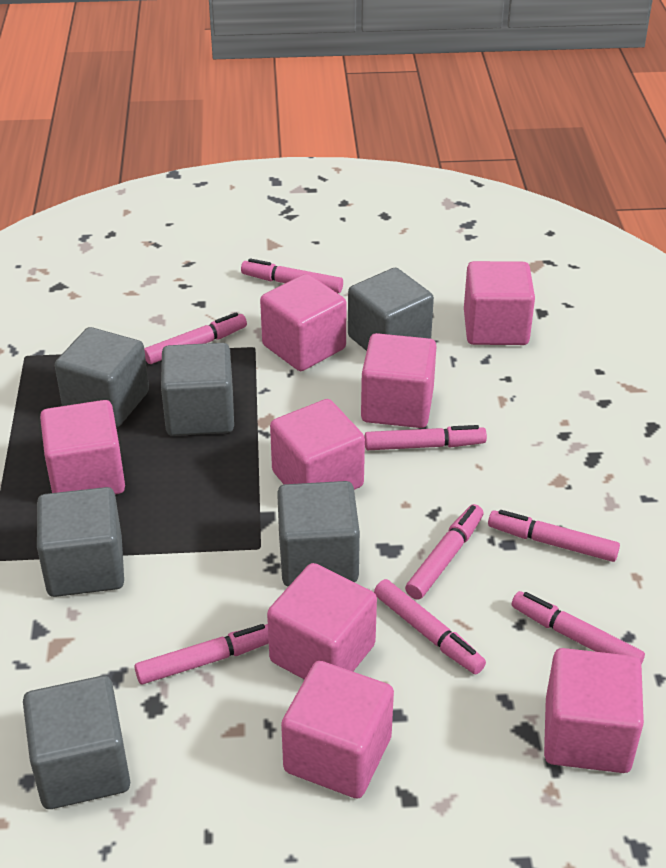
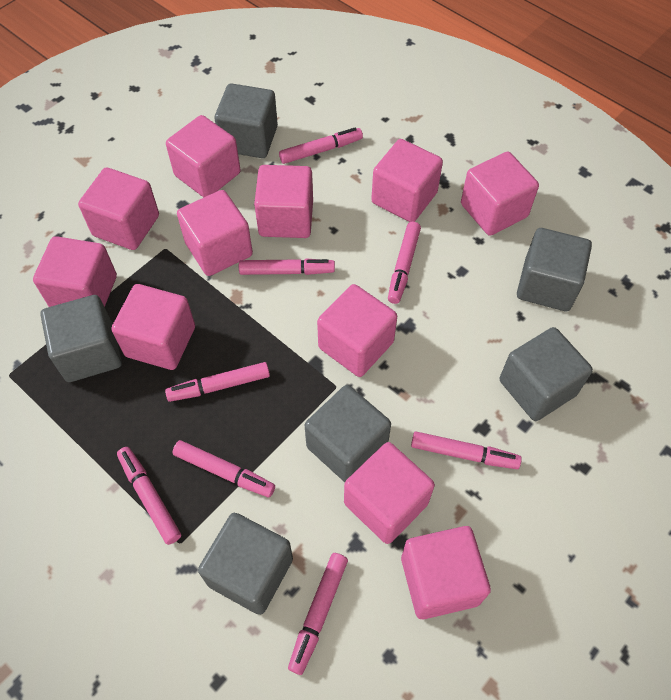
pink cube: [40,400,125,495] [260,274,347,371] [267,563,377,680] [270,399,365,490] [281,661,394,799] [361,333,437,428] [464,261,535,345] [544,648,644,773] = 8 -> [33,236,117,307] [78,167,159,250] [111,284,195,370] [166,115,241,198] [177,190,253,276] [254,165,313,238] [317,284,397,377] [344,442,435,544] [371,139,443,222] [401,526,491,619] [461,152,539,236] = 11

